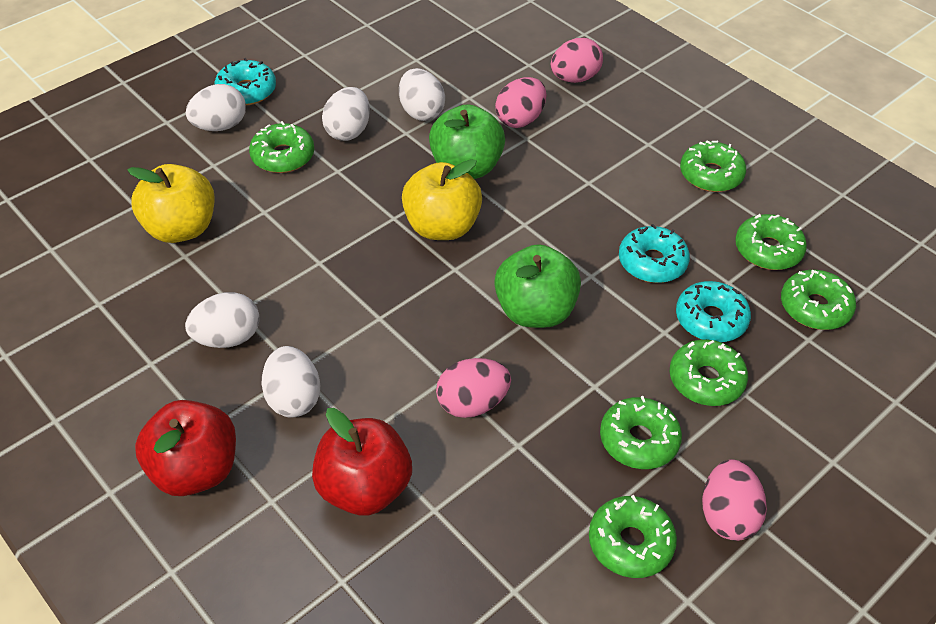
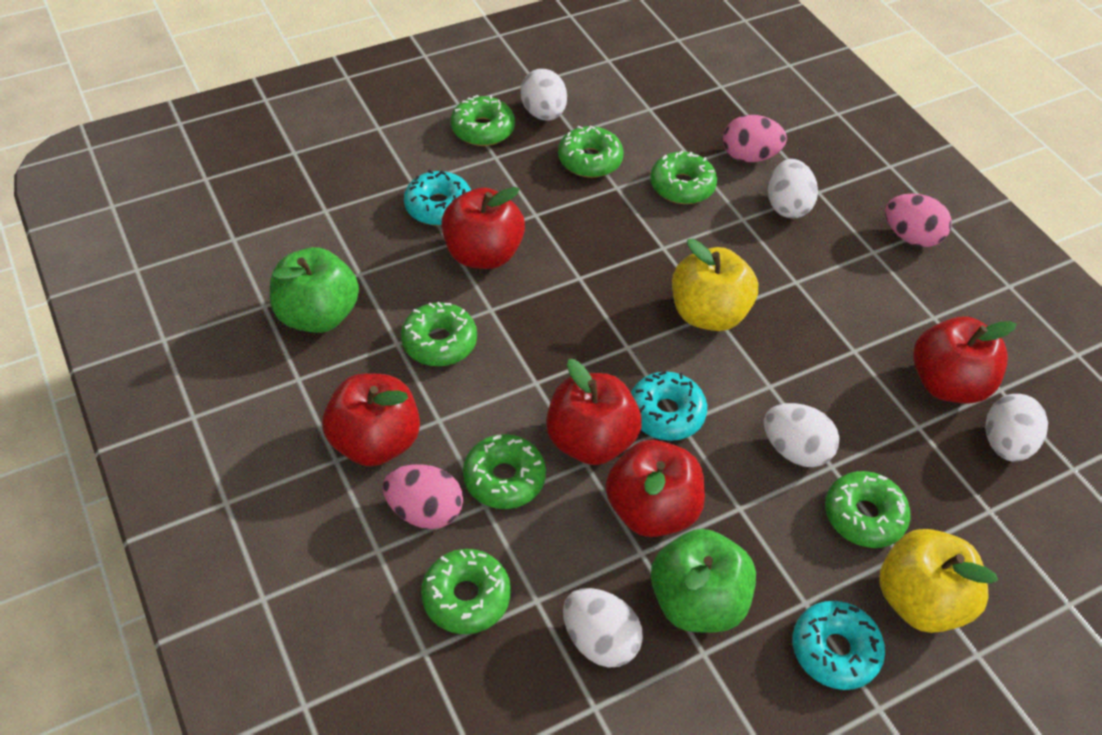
pink egg: [436,358,511,418] [495,77,546,128] [551,38,603,83] [702,459,767,541] = 4 -> [382,464,463,529] [723,115,787,162] [885,194,952,247] = 3
red apple: [135,400,236,496] [312,408,412,515] = 2 -> [322,374,420,466] [442,187,525,269] [546,359,642,465] [606,440,705,537] [913,317,1016,403] = 5

